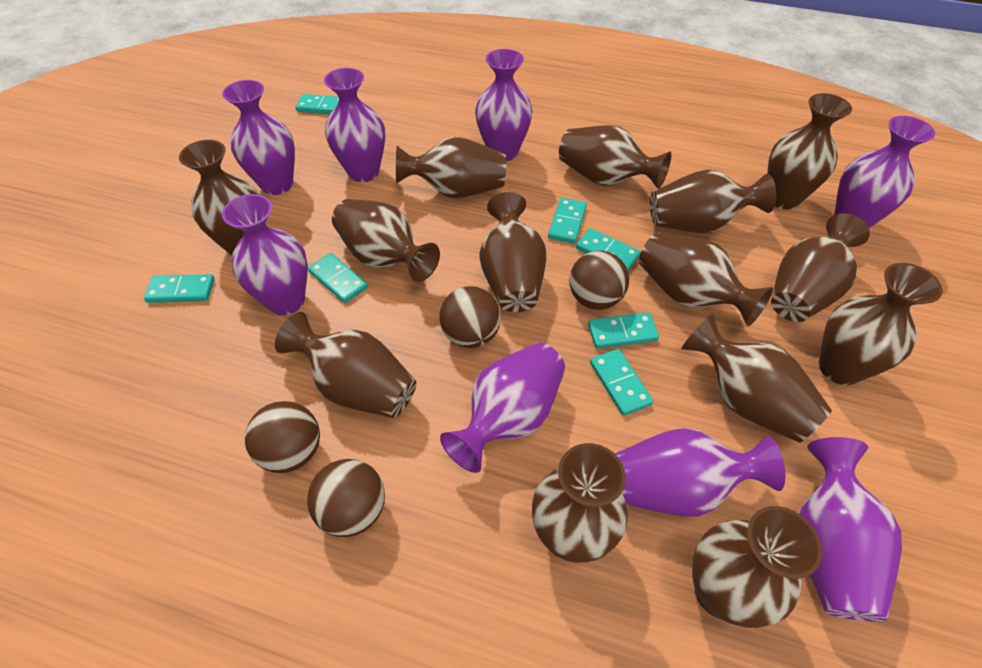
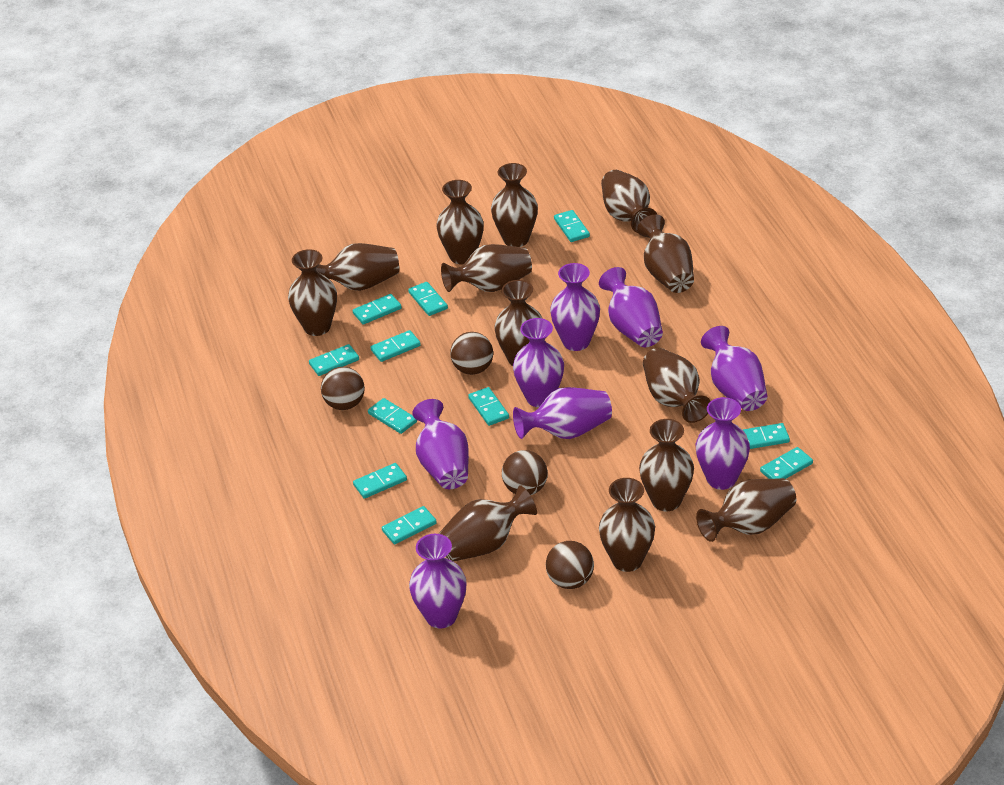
brown vase: [179,140,258,256] [275,312,417,418] [332,199,440,282] [396,137,506,198] [479,192,546,312] [532,443,628,563] [559,125,671,189] [639,233,773,327] [650,170,776,233] [681,314,832,443] [692,506,823,628] [767,93,852,210] [771,213,870,322] [819,263,943,385] = 14 -> [288,249,337,336] [316,243,399,291] [436,180,484,265] [438,485,537,562] [441,244,532,292] [491,163,538,247] [495,280,543,366] [599,478,655,572] [601,170,657,233] [637,215,694,293] [639,419,694,511] [643,348,711,423] [696,478,796,542] = 13
turquoise domino: [144,274,215,303] [295,94,339,114] [308,253,368,303] [548,198,587,244] [576,228,641,271] [588,312,659,349] [590,349,653,416] = 7 -> [309,344,359,376] [353,294,402,325] [353,463,407,499] [368,398,417,434] [370,330,421,362] [382,506,437,545] [408,282,448,316] [468,387,509,426] [554,210,590,242] [743,423,790,449] [760,447,813,479] = 11

